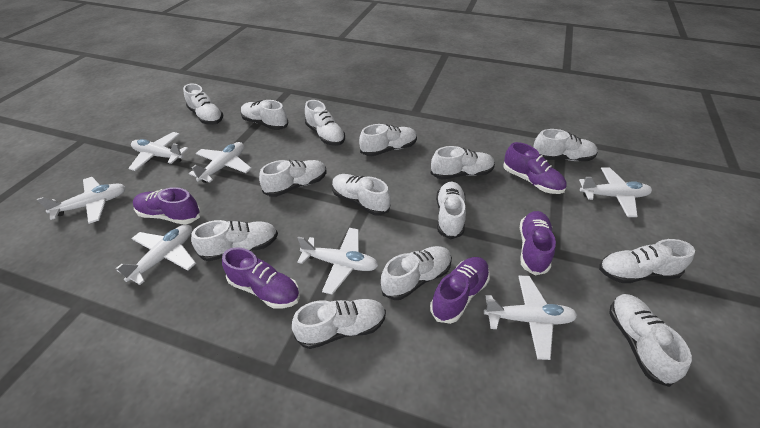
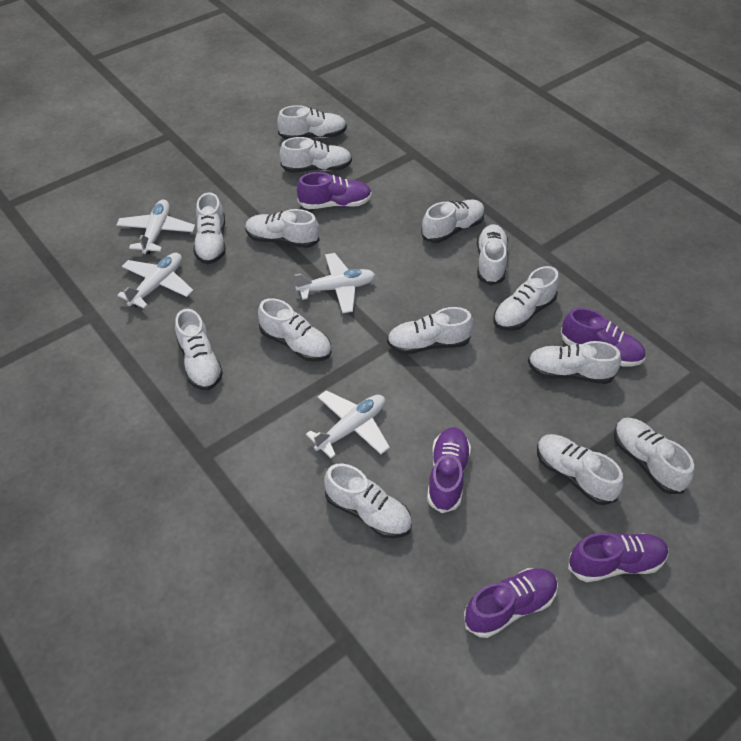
white plane: [37,177,126,224] [116,224,196,285] [128,132,189,171] [189,142,252,183] [297,228,378,295] [484,276,577,360] [579,167,652,217] = 7 -> [116,199,195,254] [117,253,193,309] [294,253,375,314] [306,390,390,459] = 4

